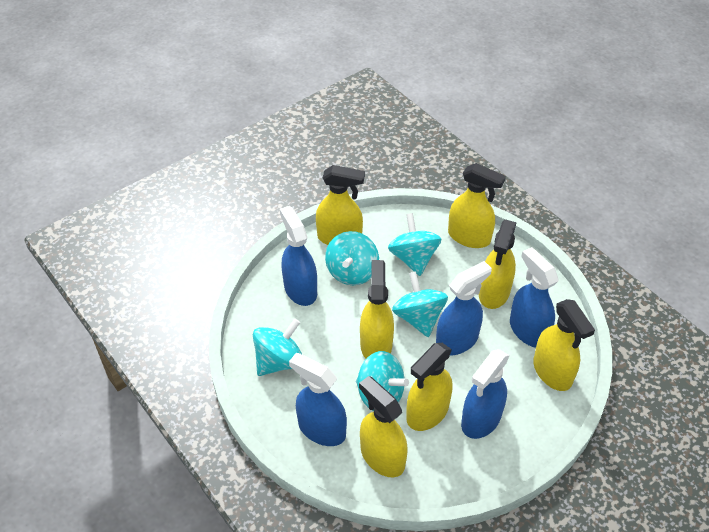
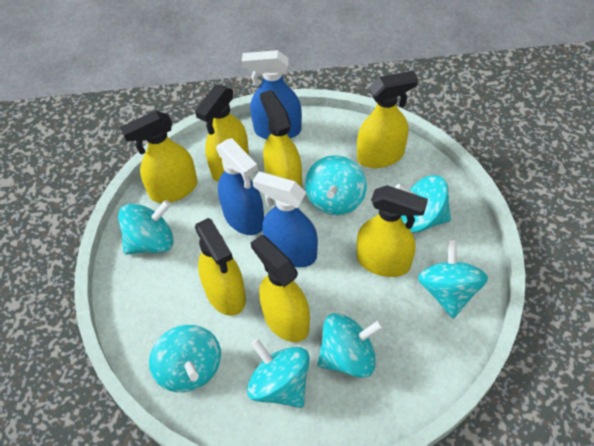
blue spray bottle: [280,206,317,306] [289,353,347,446] [436,261,492,356] [461,349,510,439] [510,247,559,348] = 5 -> [216,138,264,235] [242,50,302,139] [252,172,318,268] = 3
turquoise spinning top: [253,319,302,376] [325,231,379,285] [356,351,409,411] [388,213,441,276] [392,272,448,337] = 5 -> [118,200,174,255] [149,325,221,392] [247,338,310,408] [305,155,367,215] [317,313,384,378] [395,175,451,233] [418,239,488,319] = 7

